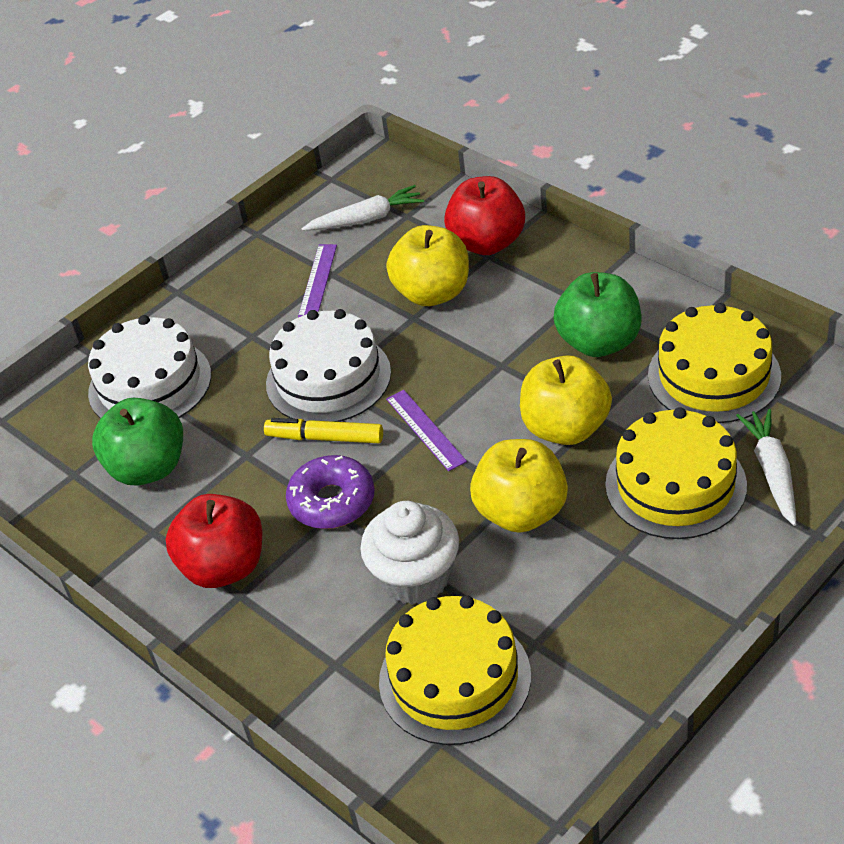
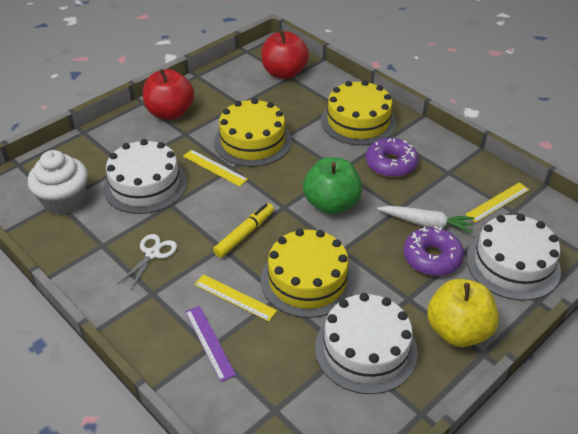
green apple: [92,398,183,486] [553,272,641,357] = 2 -> [303,157,362,214] = 1
purple donut: [286,455,374,529] = 1 -> [366,138,418,178] [403,226,464,276] = 2
purple ruler: [298,244,337,317] [386,390,467,471] = 2 -> [185,306,236,382] = 1
white cake: [88,315,211,419] [266,309,391,422] = 2 -> [103,139,187,214] [315,293,418,394] [466,214,561,301] = 3
white carrot: [302,185,424,231] [736,409,796,526] = 2 -> [377,206,474,234] = 1
white scissors: none = 0 -> [117,234,177,291] = 1
yellow apple: [386,225,469,306] [470,439,568,533] [520,355,612,445] = 3 -> [427,279,499,347] = 1
yellow ruler: none = 0 -> [183,149,248,187] [194,274,277,322] [465,182,530,223] = 3

